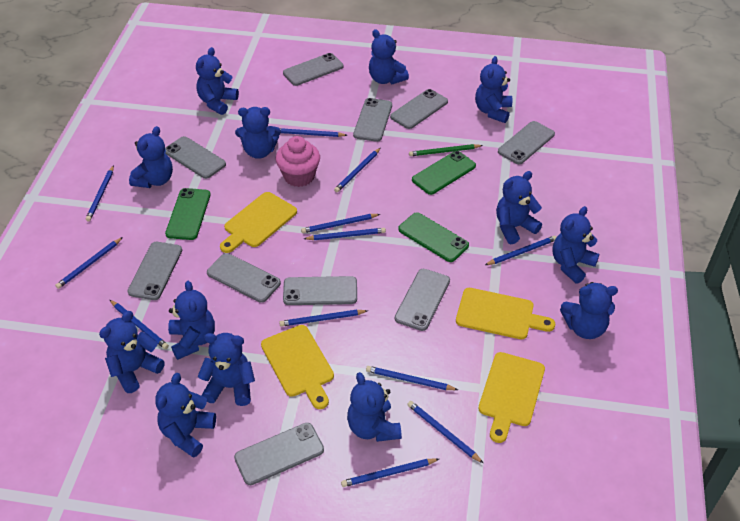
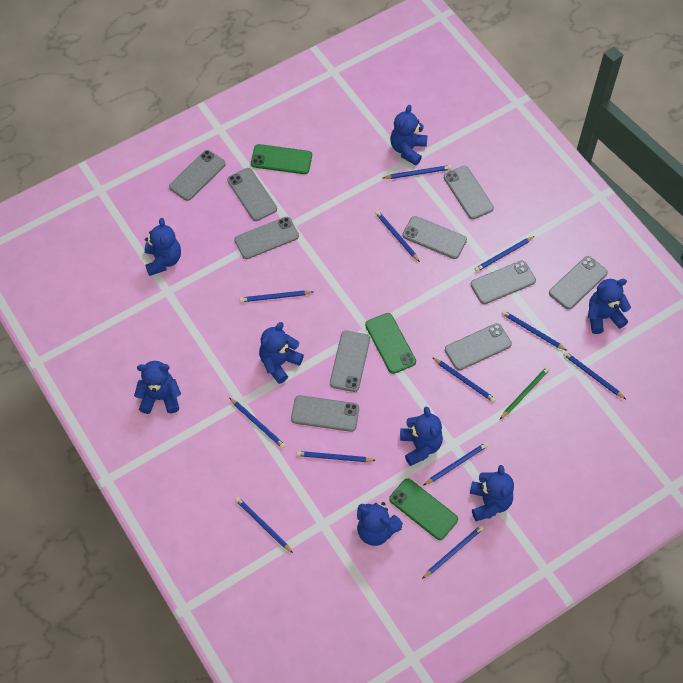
blue teddy bear: [99,311,165,393] [129,126,173,188] [155,373,216,458] [168,281,215,360] [196,47,239,115] [197,333,255,406] [235,107,281,159] [347,372,402,442] [369,29,409,84] [475,56,512,123] [496,171,542,244] [552,206,599,284] [560,282,618,339] = 13 -> [134,361,181,414] [145,218,181,276] [259,322,304,384] [357,502,403,546] [390,105,427,165] [400,406,443,466] [470,465,514,521] [588,279,631,334] = 8
pink cupcake: [276,136,320,187] = 1 -> none = 0
yellow cutting board: [220,192,297,253] [261,325,334,409] [456,288,555,339] [478,352,545,443] = 4 -> none = 0

